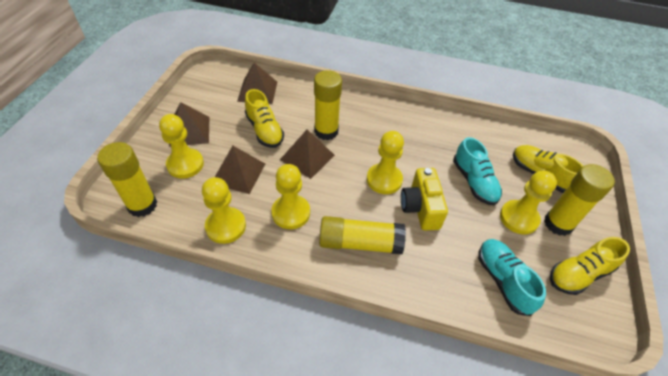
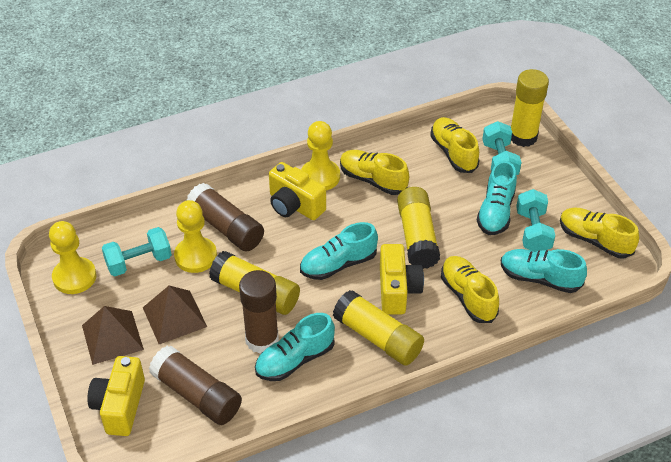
brown glue stick: none = 0 -> [149,346,242,425] [186,183,264,251] [239,270,279,354] = 3
brown pyramid: [169,102,209,147] [215,146,265,194] [237,63,277,104] [280,130,335,179] = 4 -> [82,306,144,365] [143,285,207,344] = 2
turquoise dumbbell: none = 0 -> [102,227,172,276] [482,121,521,175] [516,189,555,252] = 3
turquoise shoe: [453,137,502,205] [478,239,546,316] = 2 -> [255,313,335,381] [300,222,378,280] [477,161,517,235] [501,249,587,293] = 4
yellow camera: [401,168,448,231] = 1 -> [87,356,145,436] [269,162,326,220] [380,244,424,315] = 3
yellow pawn: [159,114,204,179] [202,177,246,244] [271,164,310,229] [367,131,404,194] [500,171,557,234] = 5 -> [49,221,96,294] [174,200,217,273] [301,121,340,190] = 3
yellow shoe: [245,89,284,148] [513,145,583,193] [550,237,630,295] = 3 -> [340,150,409,195] [430,117,480,173] [441,256,499,323] [560,208,639,258] = 4

